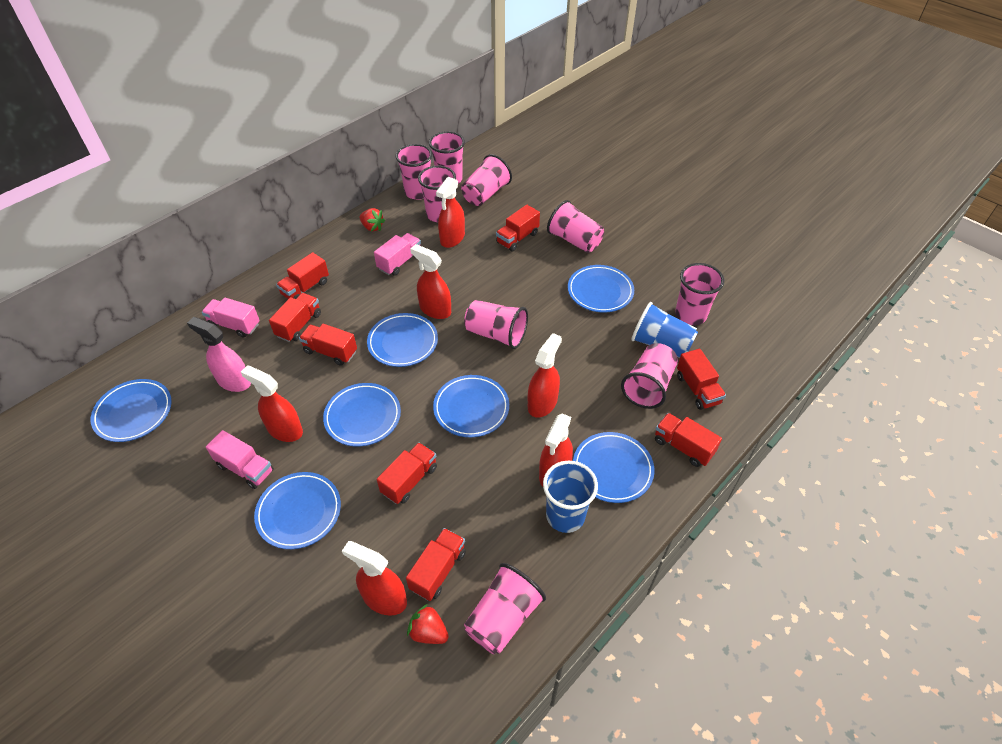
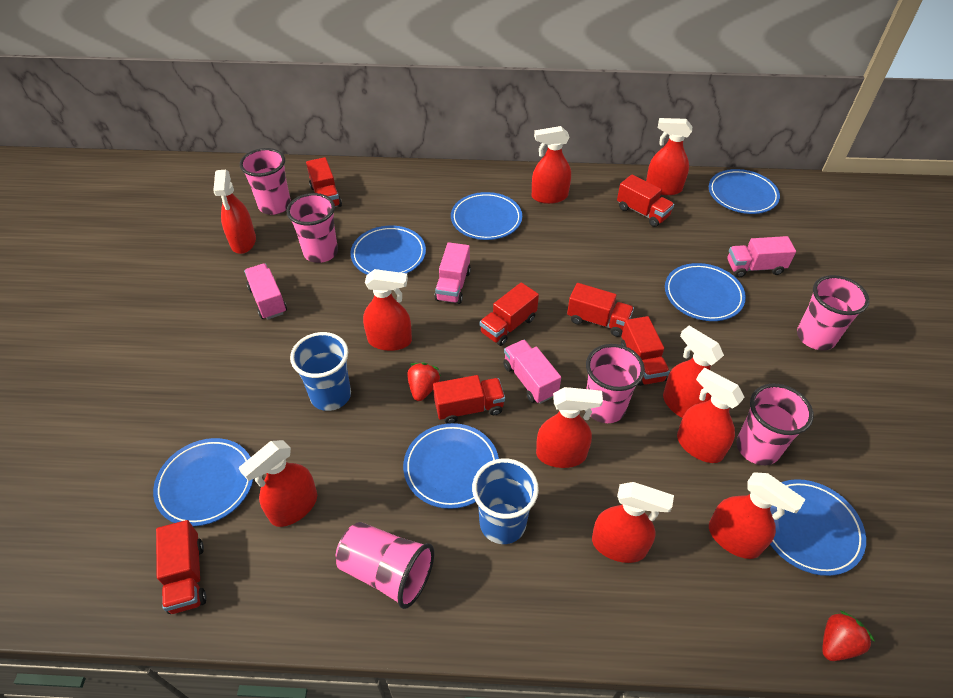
pink cup: [395,144,432,200] [418,166,456,223] [429,131,465,184] [461,154,512,206] [464,300,528,349] [464,563,546,654] [547,200,604,253] [621,343,678,409] [675,263,724,325] = 9 -> [240,148,291,215] [286,193,338,263] [335,522,434,609] [586,344,645,423] [737,384,814,465] [797,275,869,350] = 6
pink spray bottle: [187,317,251,392] = 1 -> none = 0
pink truck: [202,297,260,338] [206,430,274,489] [374,233,421,276] = 3 -> [244,263,287,320] [435,242,471,304] [503,340,561,404] [727,236,796,278] = 4
red spray bottle: [241,365,303,442] [342,541,407,616] [410,244,451,319] [436,177,465,248] [528,333,562,418] [539,414,573,487] = 6 -> [213,170,256,254] [239,440,317,527] [363,269,412,351] [532,126,571,204] [536,387,603,468] [592,482,674,563] [646,118,692,195] [663,326,724,418] [677,368,745,463] [709,472,806,559] = 10
red truck: [269,293,321,342] [276,252,329,299] [299,324,357,366] [377,443,437,504] [406,528,466,601] [496,205,540,251] [655,413,722,467] [677,349,726,410] = 8 -> [156,520,207,614] [306,157,342,207] [433,375,505,424] [480,282,539,346] [567,283,634,337] [617,175,674,227] [621,316,670,386] = 7

